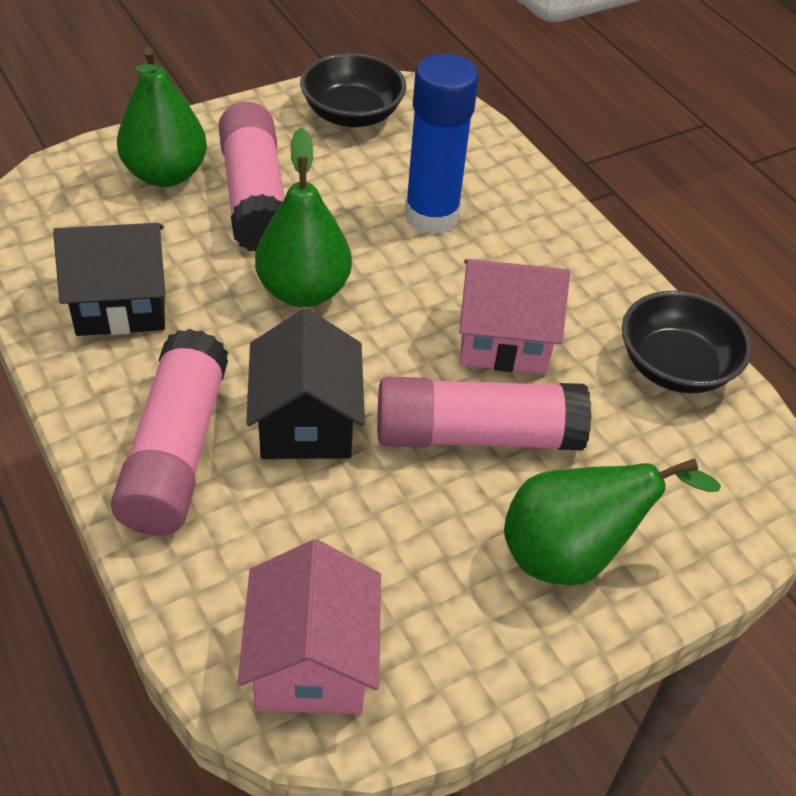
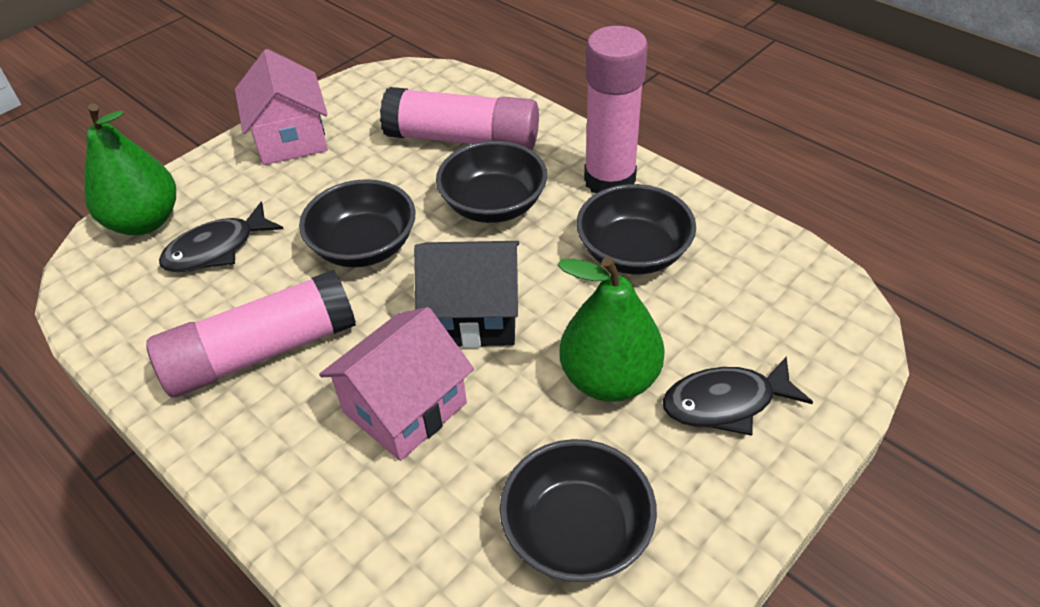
black bowl: [300,53,406,127] [622,291,752,393] = 2 -> [299,179,416,267] [436,141,547,223] [500,439,657,582] [576,184,696,274] = 4
black fish: none = 0 -> [159,202,283,272] [663,356,813,436] = 2
black house: [53,223,166,336] [246,308,365,459] = 2 -> [414,241,519,348] = 1
blue glue stick: [404,53,479,235] = 1 -> none = 0
green pear: [117,47,207,187] [255,128,352,307] [504,458,721,585] = 3 -> [84,104,176,235] [557,257,665,402] = 2

